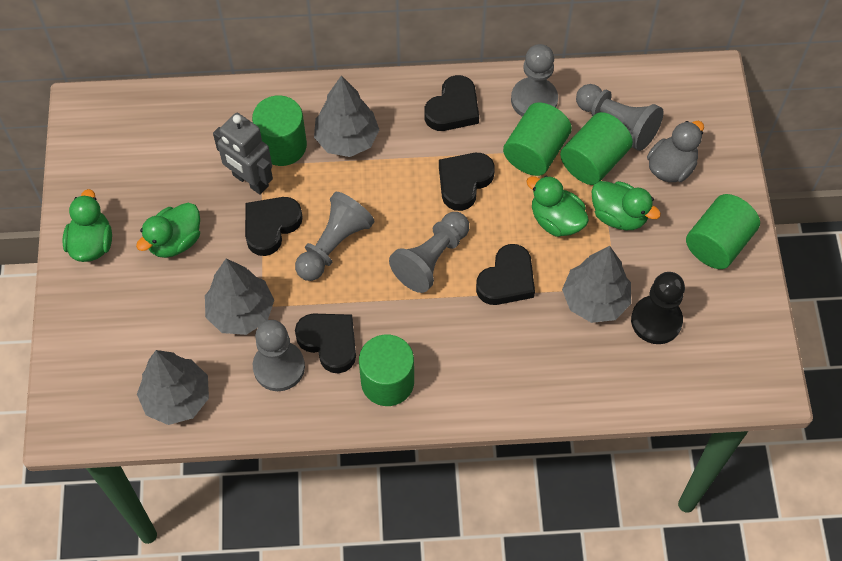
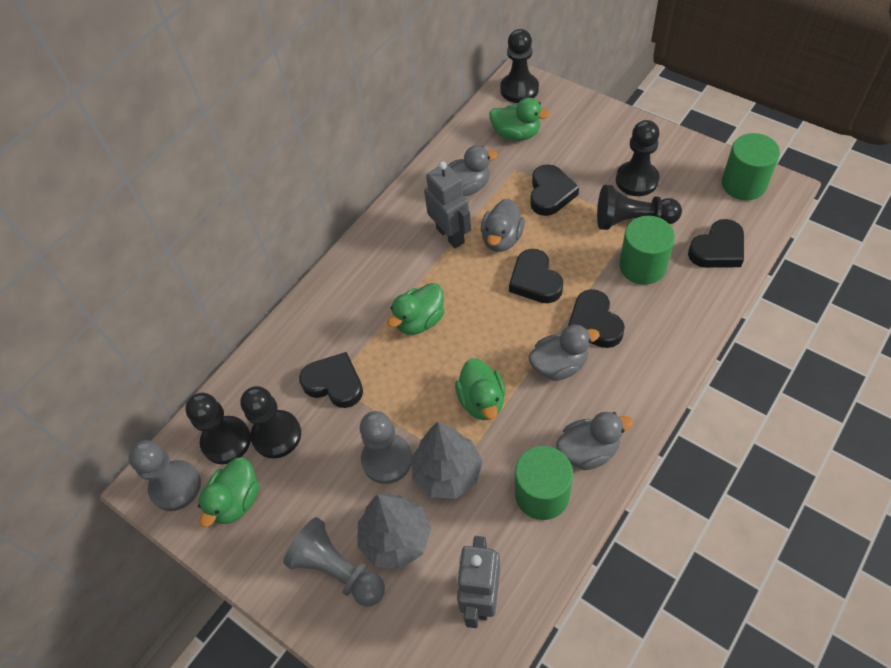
black pawn: [631,272,685,344] = 1 -> [185,393,251,464] [240,386,301,458] [500,29,539,103] [597,185,682,230] [616,120,660,196] = 5
green cylinder: [252,95,307,166] [359,334,414,406] [503,102,572,176] [560,112,633,185] [686,194,760,269] = 5 -> [515,446,573,520] [619,216,675,285] [722,133,780,200] = 3
grey duck: [647,121,704,182] = 1 -> [448,146,498,196] [481,199,525,252] [528,325,600,381] [556,412,633,470] = 4
grey pawn: [253,320,305,391] [295,192,375,281] [389,212,469,293] [511,44,558,117] [576,84,664,151] = 5 -> [129,440,201,511] [283,517,385,606] [360,411,412,484] = 3
grey robot: [213,113,273,195] = 1 -> [424,161,471,248] [456,536,500,628] = 2
grey tree: [137,350,209,425] [205,259,274,335] [314,76,379,157] [562,246,631,323] = 4 -> [358,493,431,569] [411,422,482,499] = 2

